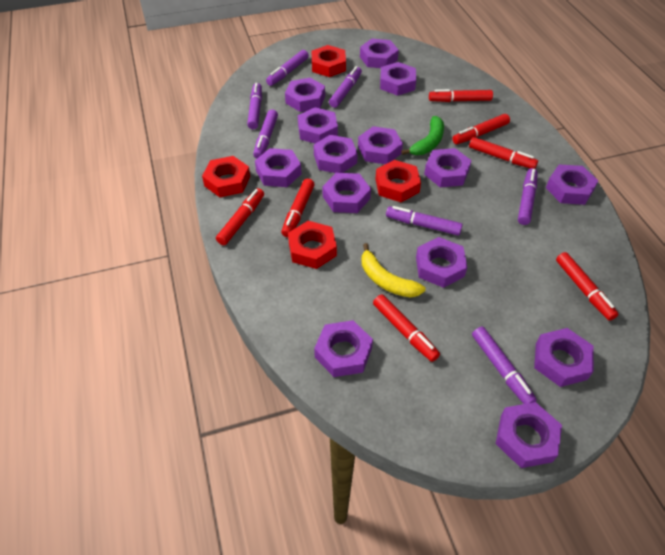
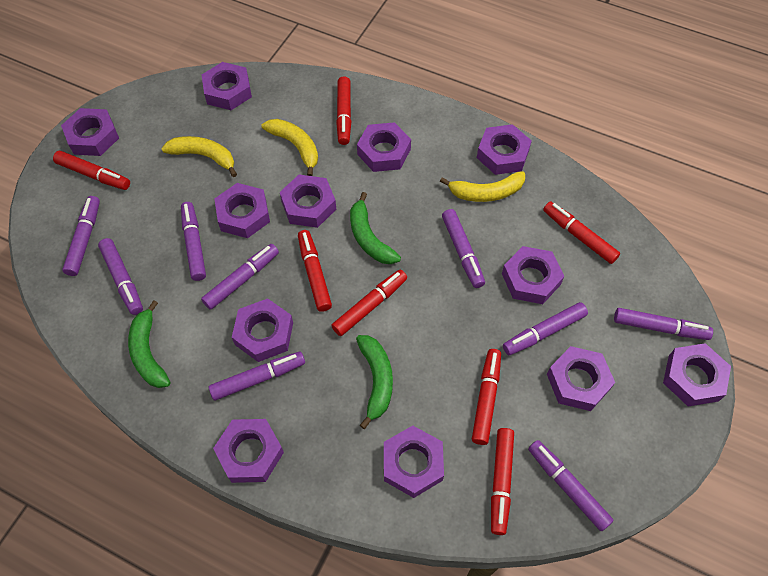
green banana: [401,116,444,155] = 1 -> [128,300,170,388] [350,192,401,264] [356,335,393,429] = 3
purple marker: [247,83,262,129] [253,109,278,159] [266,50,309,86] [329,66,362,108] [386,206,462,236] [472,327,537,404] [518,168,538,225] = 7 -> [62,196,100,276] [98,238,143,315] [181,202,206,281] [201,244,279,310] [209,352,305,401] [442,209,485,288] [503,302,588,355] [528,440,614,531] [614,308,713,340] = 9
purple nut: [255,148,301,187] [285,78,325,112] [298,107,338,144] [314,135,358,173] [314,320,373,377] [322,173,371,213] [358,126,403,164] [360,39,399,68] [380,62,416,96] [416,237,467,288] [424,148,472,187] [496,402,562,468] [534,328,594,387] [546,164,598,205] = 14 -> [61,108,119,156] [202,62,252,110] [213,419,284,483] [214,183,270,238] [232,298,293,362] [280,175,336,228] [357,122,411,172] [384,426,444,498] [477,124,532,175] [502,246,564,304] [547,346,615,411] [663,343,731,406] = 12
red nut: [202,156,250,197] [288,221,337,269] [311,45,346,77] [376,160,421,202] = 4 -> none = 0
yellow banana: [362,243,426,297] = 1 -> [161,136,237,177] [261,119,318,176] [440,171,525,202] = 3

